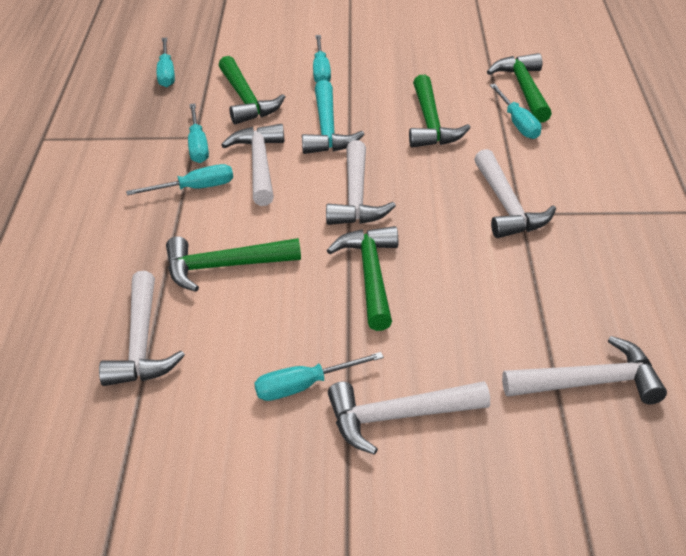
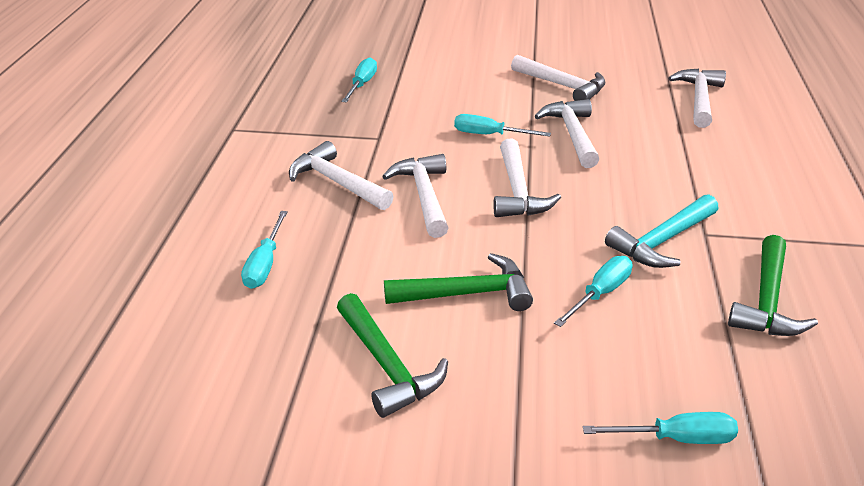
green hammer: [166,236,301,292] [218,56,285,125] [327,226,398,331] [409,75,471,148] [487,53,552,123] = 5 -> [337,293,448,418] [384,253,533,311] [728,235,818,336] = 3
turquoise screwdriver: [126,164,233,195] [157,38,175,87] [188,103,209,163] [254,352,384,401] [313,35,331,83] [490,84,541,139] = 6 -> [241,211,288,289] [341,57,377,103] [454,114,551,137] [554,256,633,327] [583,412,738,444] = 5

